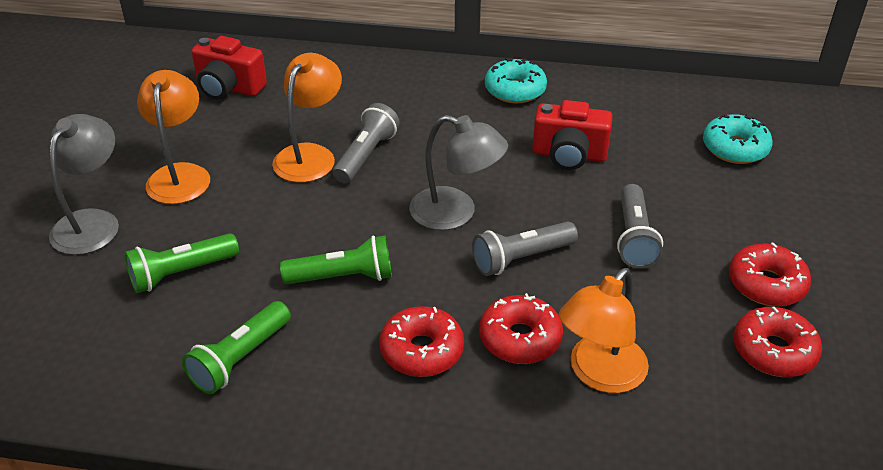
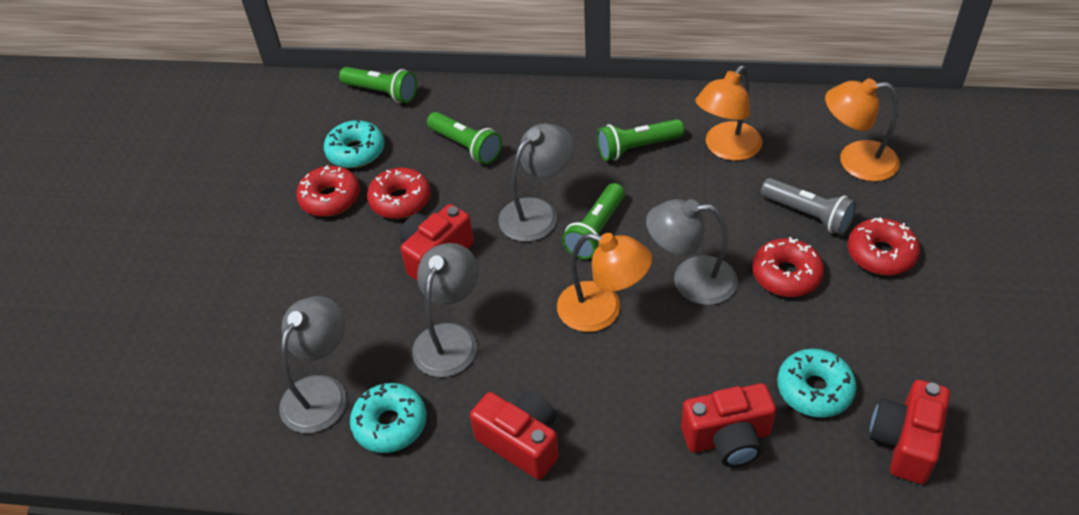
green flashlight: [124,233,239,293] [182,301,291,394] [280,235,392,284] = 3 -> [339,67,417,103] [427,112,502,164] [562,183,625,259] [597,119,684,161] = 4
grey flashlight: [333,103,400,183] [472,221,578,276] [617,184,663,268] = 3 -> [761,178,857,235] = 1
grey lamp: [49,114,119,255] [409,115,508,230] = 2 -> [279,296,347,433] [412,243,479,377] [498,123,574,242] [646,199,738,305] = 4
red camera: [192,36,267,99] [532,100,613,170] = 2 -> [400,204,474,281] [470,391,559,480] [681,383,776,467] [869,380,950,484] = 4
turquoise donut: [485,57,547,103] [703,114,773,164] = 2 -> [324,119,384,168] [350,383,426,453] [777,349,857,418] = 3

